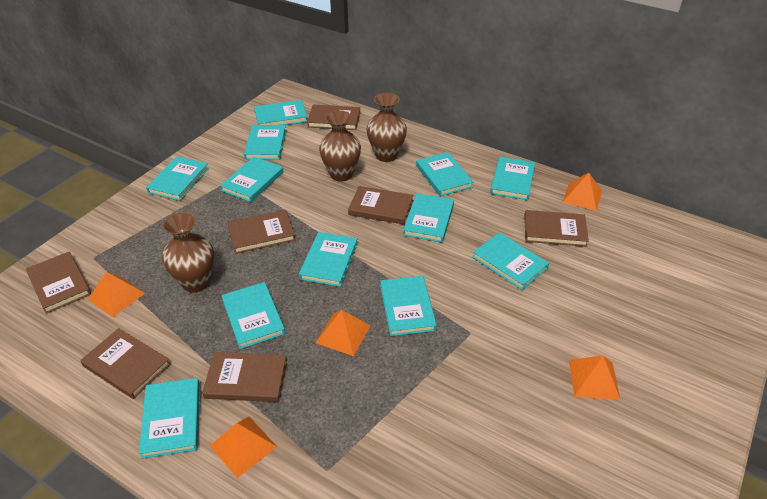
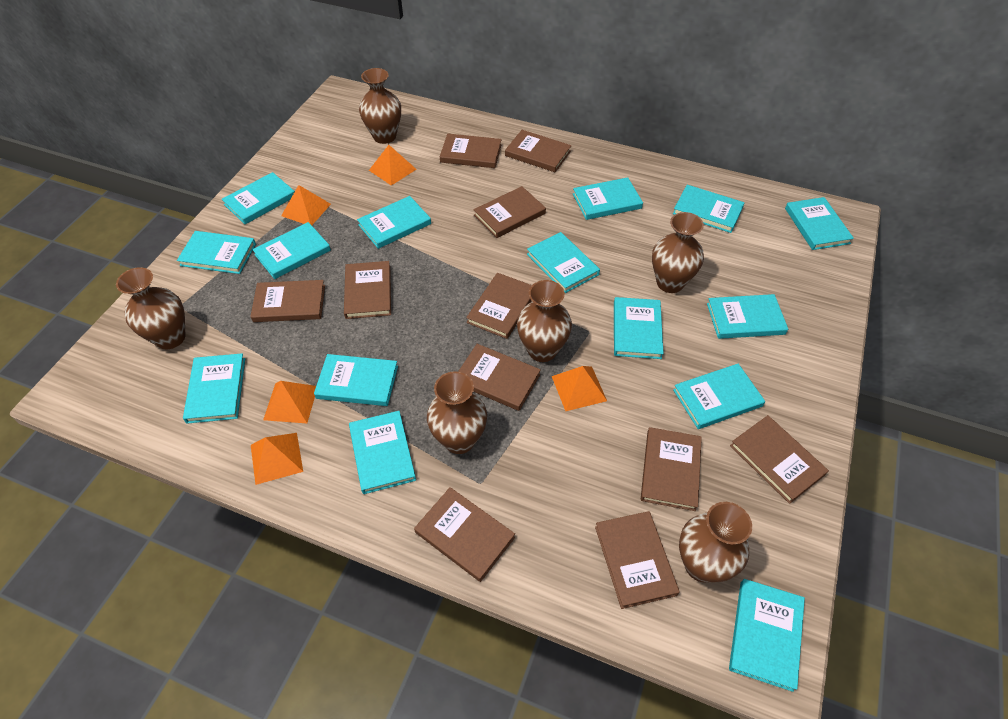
brown book: [26,252,91,314] [80,328,171,399] [202,352,287,402] [228,210,295,254] [307,105,360,130] [348,186,413,225] [524,210,589,247] = 7 -> [250,280,325,322] [344,261,391,319] [414,487,515,582] [440,134,502,168] [458,344,541,411] [466,273,532,339] [473,186,546,238] [505,130,571,172] [595,511,680,609] [641,427,702,511] [730,415,829,504] = 11
brown vase: [162,213,214,293] [319,110,361,182] [367,93,407,162] = 3 -> [116,267,185,349] [359,68,401,144] [427,371,487,454] [517,280,572,362] [652,212,704,293] [679,502,752,583] = 6
turquoise book: [139,378,200,459] [146,156,209,201] [220,157,284,202] [221,282,285,349] [244,125,286,160] [254,100,307,125] [299,232,358,287] [380,276,437,336] [403,193,454,242] [416,152,473,196] [472,232,549,290] [490,157,535,200] = 12 -> [177,231,256,274] [183,353,245,424] [222,172,295,224] [252,222,331,279] [314,354,398,406] [349,411,416,494] [357,196,431,249] [527,232,600,293] [573,177,643,220] [614,297,664,359] [673,185,745,233] [673,364,765,429] [707,294,788,339] [729,579,805,692] [785,197,854,250] = 15

